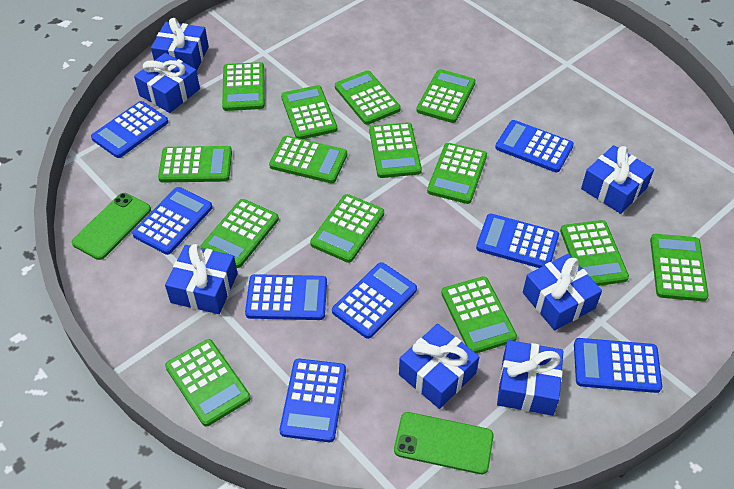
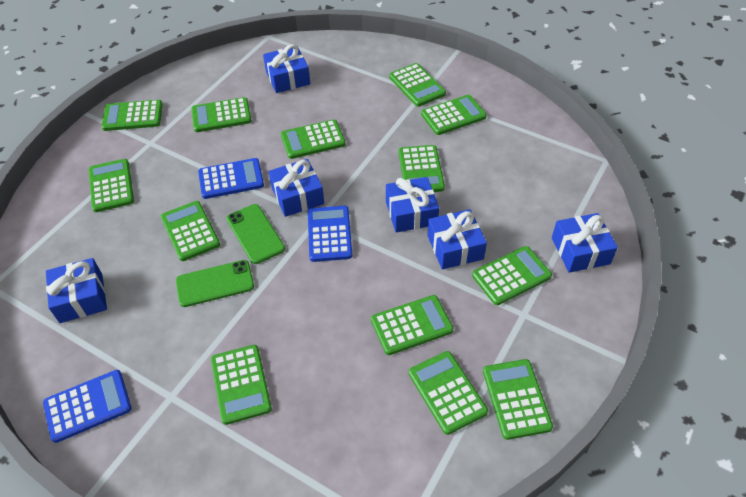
blue calculator: [91,101,168,158] [132,187,213,255] [245,274,327,320] [280,359,346,442] [332,262,417,339] [476,213,559,268] [495,120,574,172] [574,338,662,393] = 8 -> [43,370,132,443] [198,158,264,199] [308,206,352,262] = 3
blue gift: [134,53,200,113] [151,18,209,71] [165,244,238,314] [399,323,479,409] [497,340,563,416] [523,254,602,330] [581,145,654,214] = 7 -> [46,258,107,323] [263,44,310,93] [269,159,324,217] [386,177,439,233] [427,209,487,270] [552,213,618,273] = 6
green calculator: [158,146,232,183] [165,339,251,427] [201,199,279,268] [222,62,265,111] [269,136,347,183] [281,85,337,139] [310,194,384,263] [335,70,401,125] [369,122,422,178] [416,69,476,123] [427,143,487,204] [441,276,517,353] [560,220,629,286] [650,234,709,301] = 14 -> [89,159,134,212] [101,100,163,131] [161,201,220,261] [191,97,252,132] [211,345,272,425] [281,120,346,159] [371,295,453,355] [389,63,446,107] [399,145,445,192] [409,351,488,435] [421,95,487,135] [472,246,552,305] [483,359,553,440] = 13

